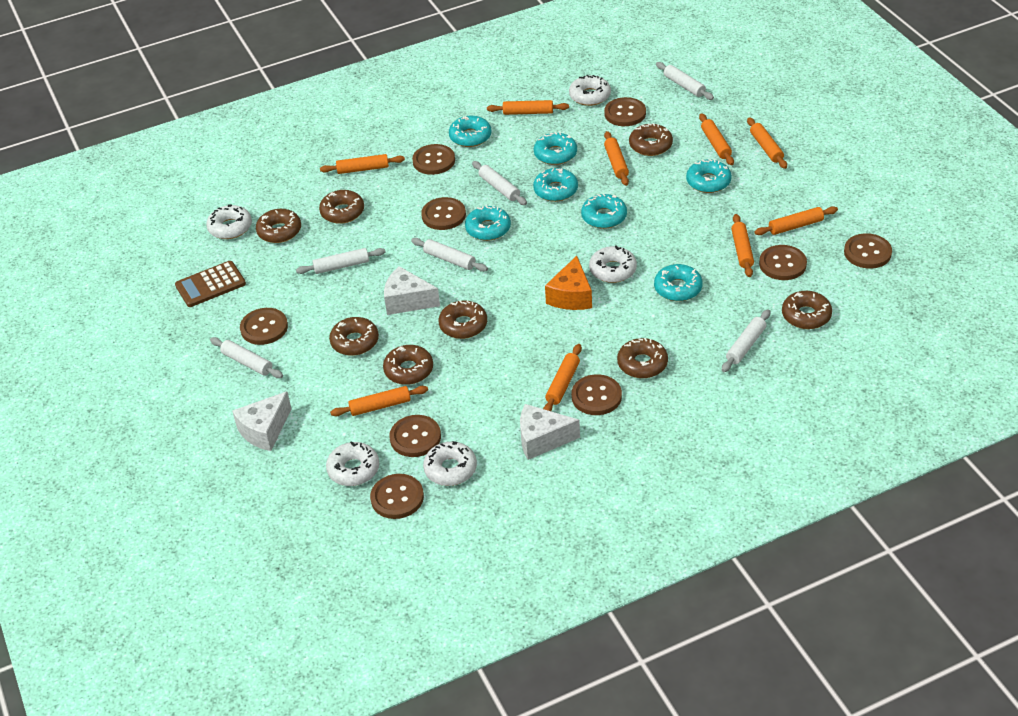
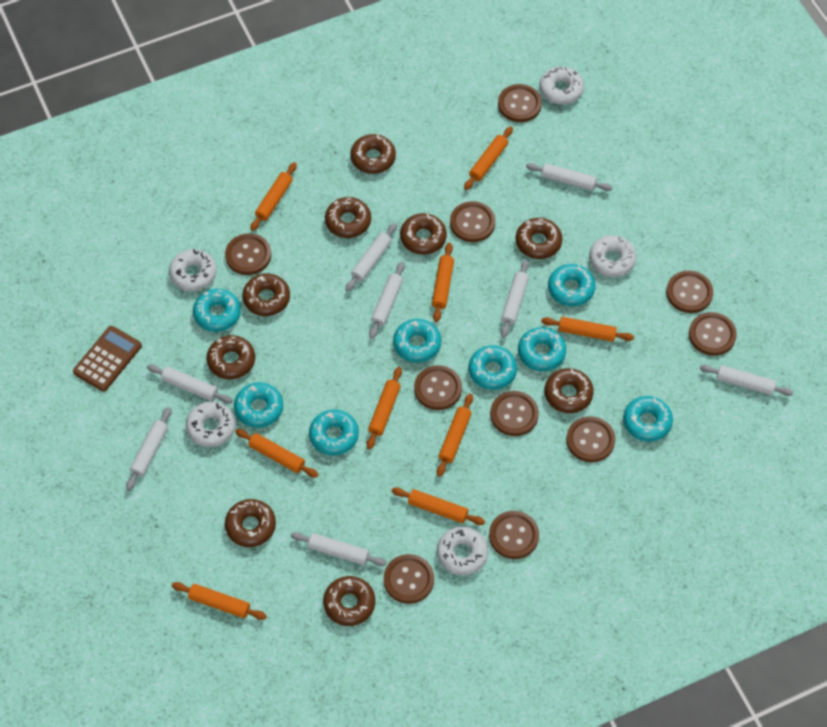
brown button: [240,308,288,345] [370,474,424,519] [389,415,441,457] [412,144,455,175] [421,197,466,230] [571,374,622,415] [604,97,646,126] [759,245,807,280] [844,233,892,269] = 9 -> [225,233,271,275] [384,554,434,604] [414,365,462,410] [450,201,495,242] [489,511,539,559] [490,391,539,436] [498,84,542,122] [566,416,615,462] [666,271,713,313] [689,312,737,356] = 10
brown donut: [256,209,301,243] [319,190,364,224] [329,317,379,356] [383,345,433,385] [439,300,487,339] [617,338,668,378] [629,123,673,156] [782,291,832,329] = 8 -> [207,335,255,379] [225,499,276,547] [242,273,290,316] [323,576,375,626] [325,197,371,238] [350,134,396,174] [400,213,447,255] [516,218,562,259] [544,368,594,413] = 9
orange cheese: [545,256,592,310] = 1 -> none = 0
turquoise donut: [449,116,492,147] [465,206,511,241] [533,168,578,202] [534,132,577,165] [581,194,627,229] [654,264,703,301] [686,159,732,193] = 7 -> [193,289,241,332] [234,382,283,428] [309,409,359,455] [393,319,441,363] [469,345,517,390] [518,327,566,371] [548,264,596,306] [623,396,673,442] = 8
white cheese: [232,391,291,451] [384,266,440,315] [520,404,580,460] = 3 -> none = 0
white rolling pin: [210,337,283,378] [296,248,385,274] [411,238,488,272] [472,161,527,205] [656,62,714,100] [722,309,770,372] = 6 -> [126,407,171,490] [147,364,233,404] [291,532,386,566] [345,223,397,291] [369,262,405,339] [501,260,529,338] [526,163,613,191] [700,364,793,396] = 8

